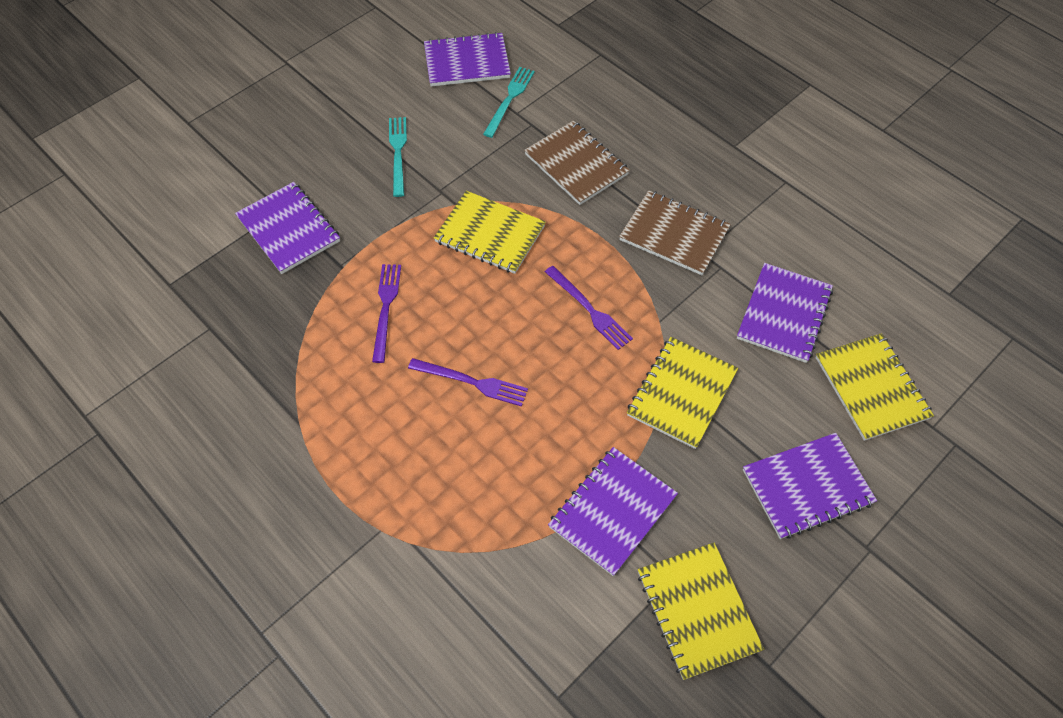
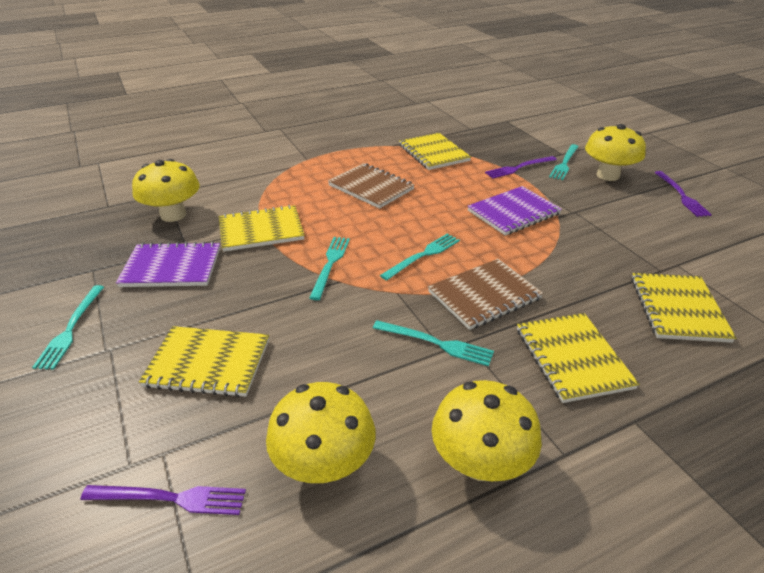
purple notebook: [235,182,340,274] [424,32,511,86] [548,447,678,576] [737,263,833,363] [743,433,877,539] = 5 -> [116,242,220,287] [467,186,562,236] = 2
turquoise fork: [389,117,407,197] [483,67,535,138] = 2 -> [32,285,104,369] [309,237,350,300] [373,320,494,366] [380,233,460,281] [549,144,579,180] = 5
yellow mushroom: none = 0 -> [132,159,200,222] [266,382,375,483] [432,380,542,481] [585,124,646,181] = 4
yellow notebook: [434,191,546,274] [627,337,738,449] [638,543,764,680] [816,333,934,441] = 4 -> [139,326,269,397] [219,205,305,252] [399,133,471,170] [517,313,640,403] [631,273,736,343] = 5

